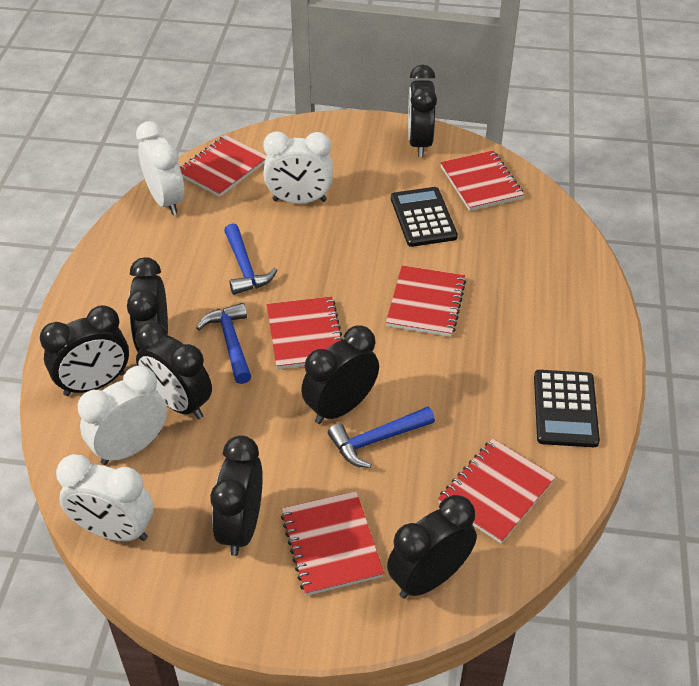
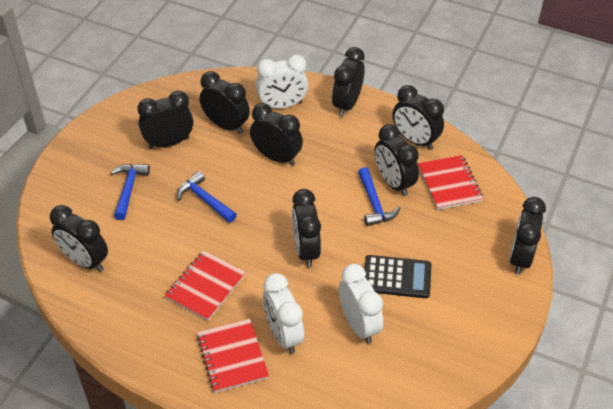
black calculator: [391,187,458,247] [534,370,600,447] = 2 -> [364,255,431,298] = 1
black clock: [40,305,129,396] [127,258,168,352] [135,322,212,419] [210,435,263,556] [301,326,379,424] [387,495,477,599] [408,65,437,157] = 7 -> [50,205,108,272] [137,91,193,149] [200,71,250,134] [250,103,303,166] [292,189,321,267] [332,47,365,117] [375,124,419,196] [393,85,444,150] [510,197,546,275] = 9
red notebook: [180,135,266,197] [267,297,343,369] [281,491,384,596] [386,265,466,337] [438,439,556,544] [440,151,524,211] = 6 -> [165,250,246,321] [197,319,269,393] [418,155,483,210] = 3
white clock: [56,454,154,541] [78,366,167,465] [136,121,184,215] [263,131,333,204] = 4 -> [256,55,308,109] [263,273,304,354] [339,264,383,343] = 3

